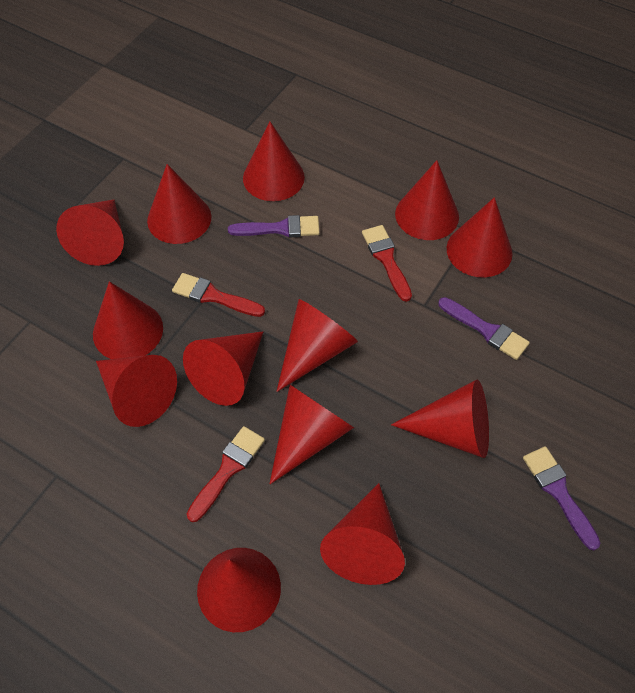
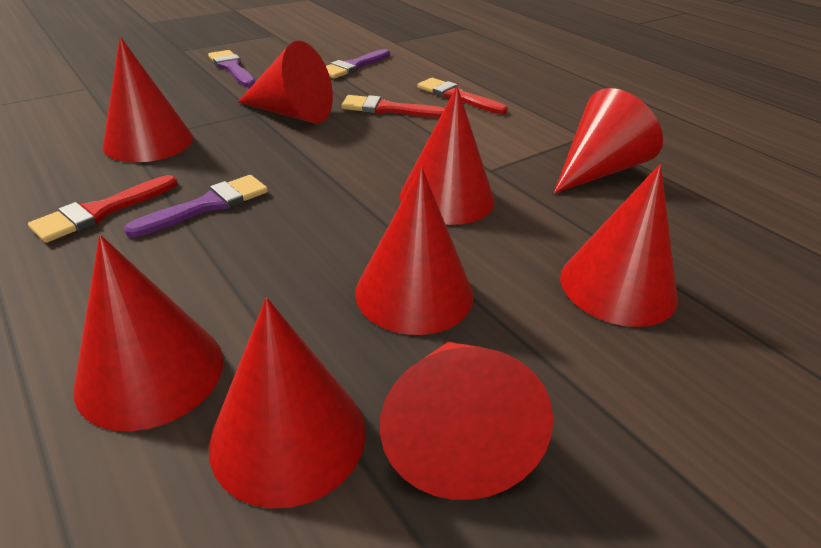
red cone: [56,200,124,266] [93,281,163,359] [96,355,177,427] [147,164,211,244] [183,331,263,406] [197,548,281,632] [243,122,305,201] [270,385,354,484] [276,299,358,392] [320,483,405,585] [391,379,489,458] [395,160,459,240] [447,197,513,277] = 13 -> [74,235,223,431] [102,37,193,162] [209,298,365,509] [238,41,333,123] [355,167,473,335] [380,342,554,500] [400,86,495,225] [554,88,663,194] [560,164,678,327] = 9

